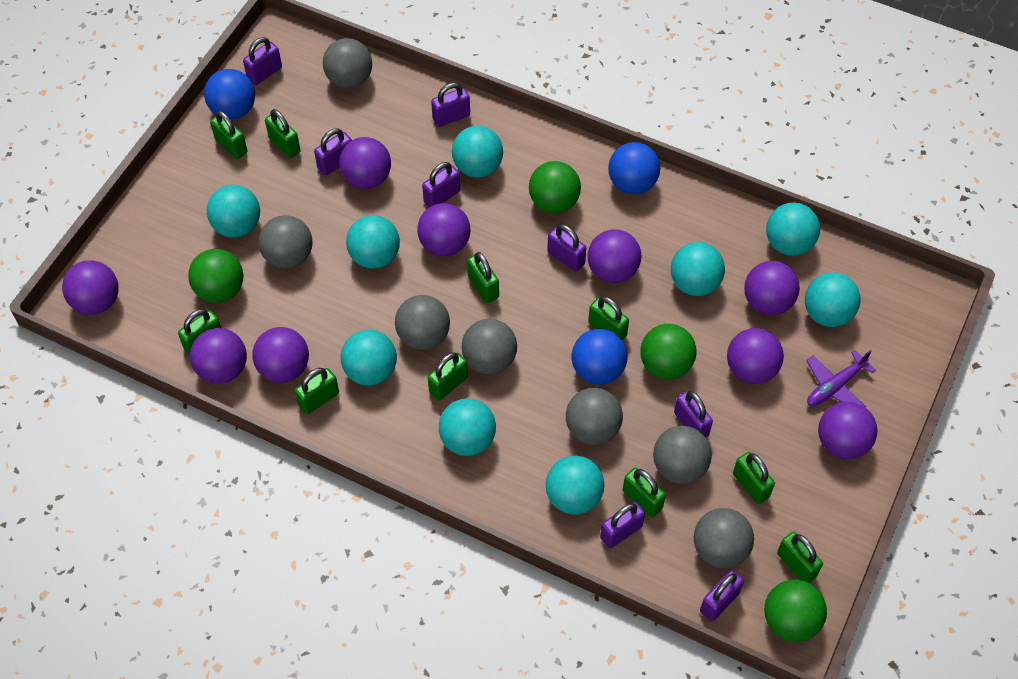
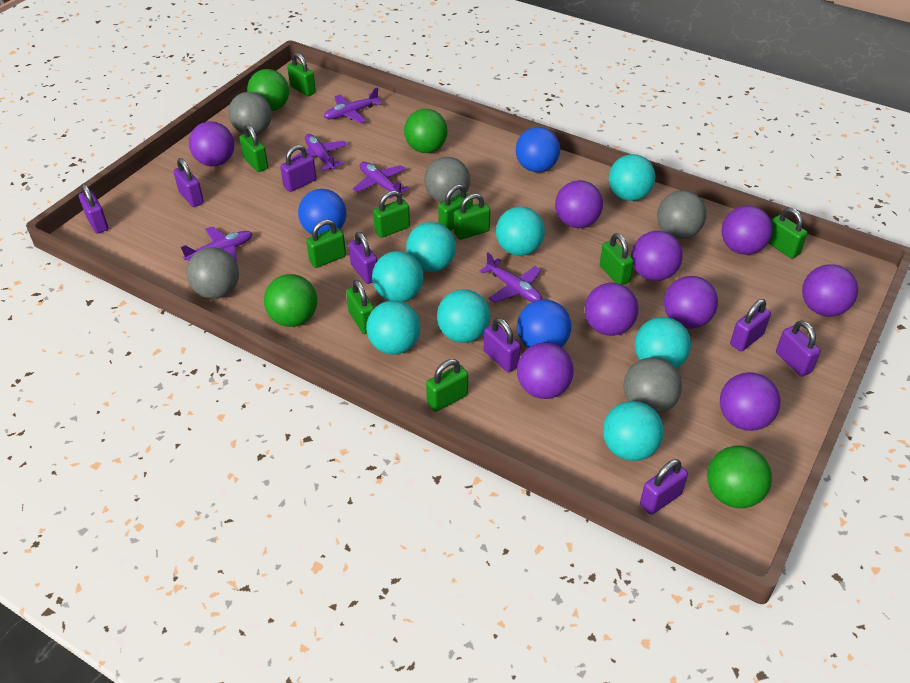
grey ball: [259,215,313,269] [323,38,372,89] [395,295,450,350] [462,319,517,374] [566,388,623,445] [653,426,712,484] [694,508,754,568] = 7 -> [186,247,239,299] [228,92,272,135] [424,157,470,203] [623,357,682,414] [657,191,707,239] = 5
purple plane: [806,350,876,407] = 1 -> [181,226,252,262] [291,134,347,171] [324,87,382,123] [353,161,409,199] [479,252,542,303] = 5
turquoise ball: [207,185,260,238] [341,330,397,386] [346,215,400,269] [439,398,496,456] [452,126,503,178] [546,456,604,515] [671,242,725,296] [766,202,820,256] [805,272,860,327] = 9 -> [366,301,421,355] [372,251,424,302] [406,222,456,272] [437,289,490,343] [496,207,545,256] [603,401,664,461] [609,154,655,201] [635,317,691,369] = 8

